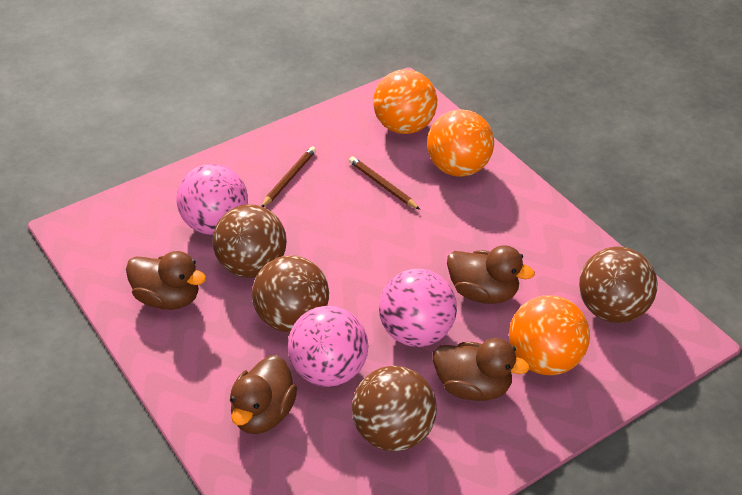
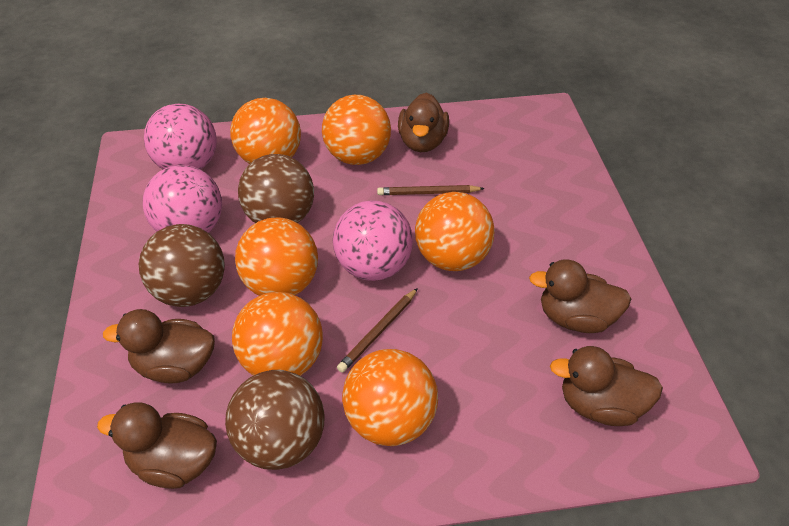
brown ball: [213,204,287,278] [252,255,329,332] [352,366,437,451] [579,246,658,323] = 4 -> [139,224,225,307] [225,370,325,470] [238,154,314,223] = 3
brown duck: [126,251,206,310] [230,355,297,434] [433,338,530,401] [447,245,535,304] = 4 -> [97,402,217,489] [103,309,215,384] [398,92,449,152] [529,259,631,333] [550,346,663,426] = 5
orange ball: [373,69,437,134] [427,109,494,177] [509,295,590,375] = 3 -> [230,98,301,164] [232,292,323,376] [235,217,318,296] [322,95,391,165] [342,349,438,446] [415,192,495,271] = 6

